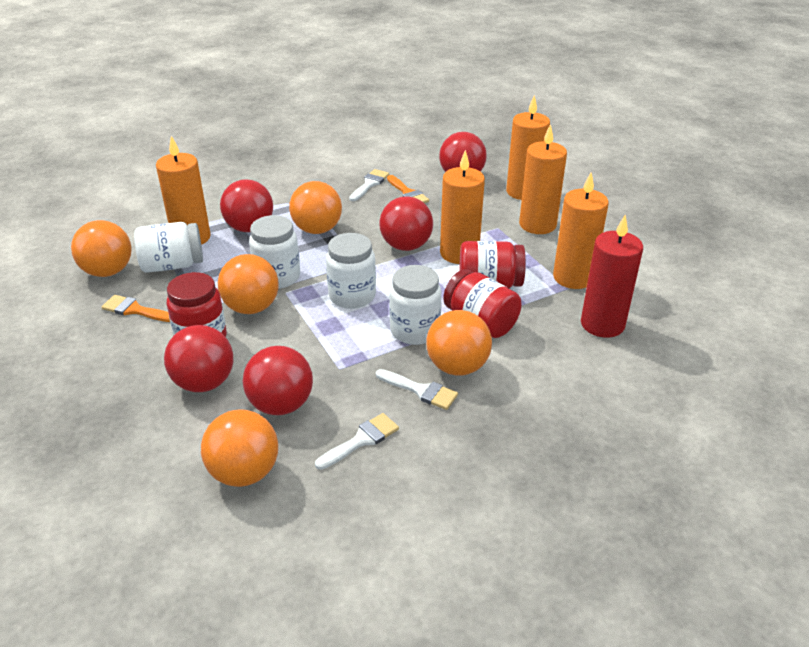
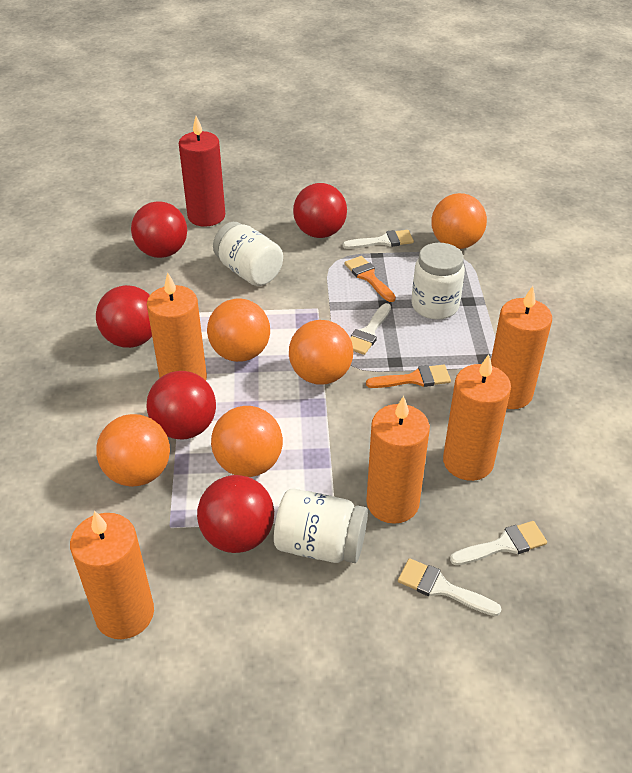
red jar: [167,272,227,337] [443,269,522,338] [459,241,526,288] = 3 -> none = 0
white brush: [315,413,399,470] [349,169,389,201] [376,369,458,410] = 3 -> [342,230,414,249] [350,303,391,355] [398,558,501,616] [450,521,547,565] = 4
white jar: [134,222,203,273] [249,215,300,289] [326,233,376,309] [389,265,442,345] = 4 -> [213,222,283,286] [274,489,368,563] [411,243,465,320] = 3

